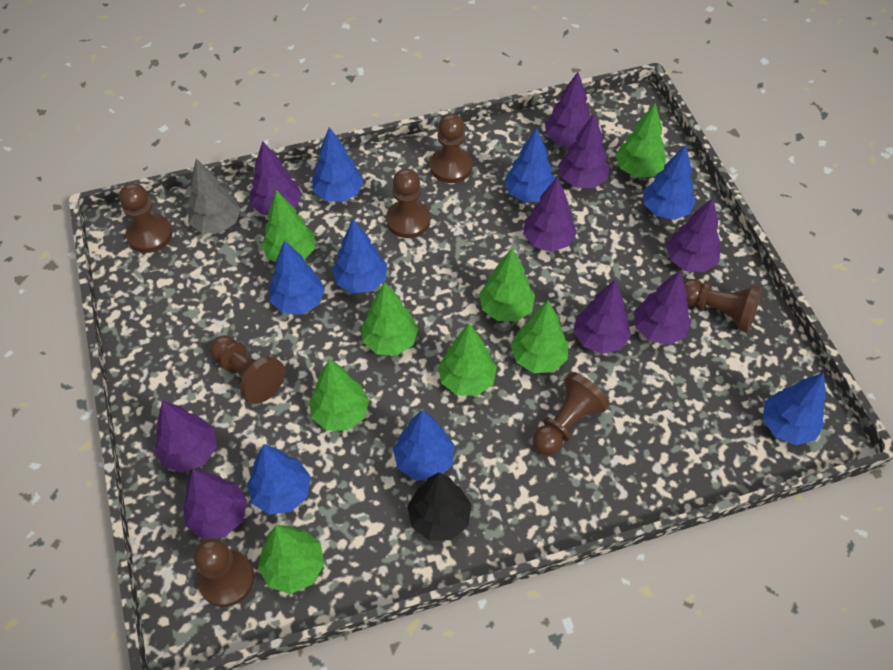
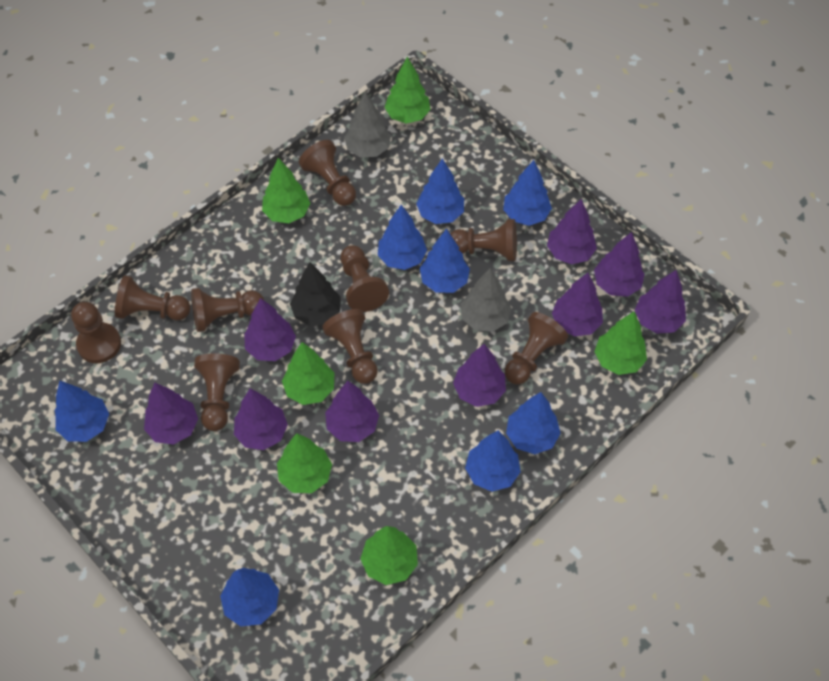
brown pawn: [119,183,173,253] [194,538,254,607] [210,335,285,404] [386,168,430,238] [430,114,472,183] [533,372,610,455] [684,279,762,333] = 7 -> [71,302,121,363] [115,275,190,320] [191,288,264,332] [194,353,240,431] [299,140,356,206] [322,309,378,384] [340,245,389,312] [450,219,517,261] [505,312,568,385] = 9
green tree: [258,525,324,594] [261,190,315,262] [309,359,369,431] [361,282,418,356] [438,323,497,396] [479,248,535,321] [511,300,568,373] [615,102,666,177] = 8 -> [262,158,310,223] [277,433,332,493] [282,342,334,405] [360,526,418,585] [384,57,431,124] [594,312,647,375] = 6
grey tree: [188,159,241,233] = 1 -> [344,92,391,158] [461,268,512,332] = 2

